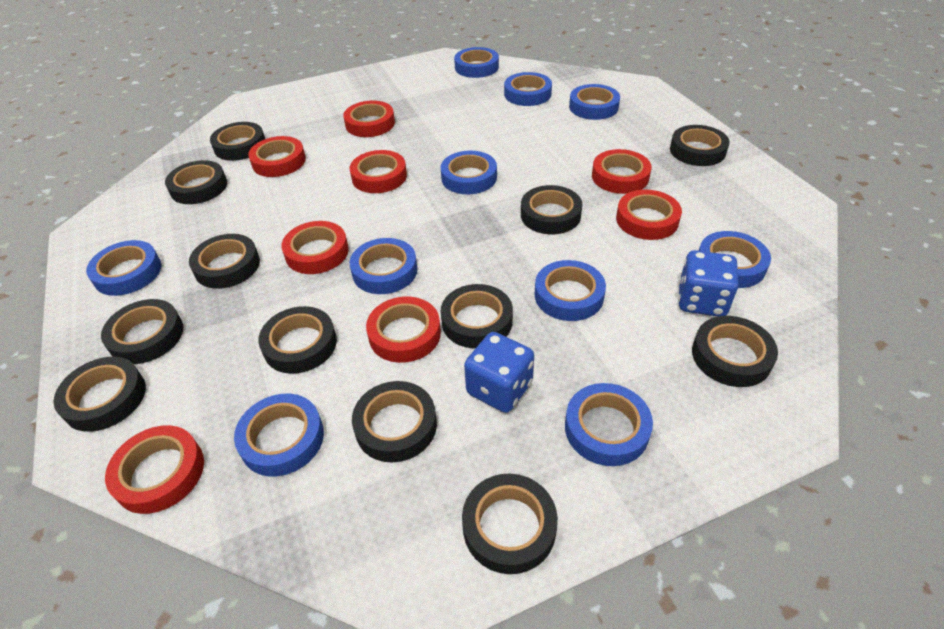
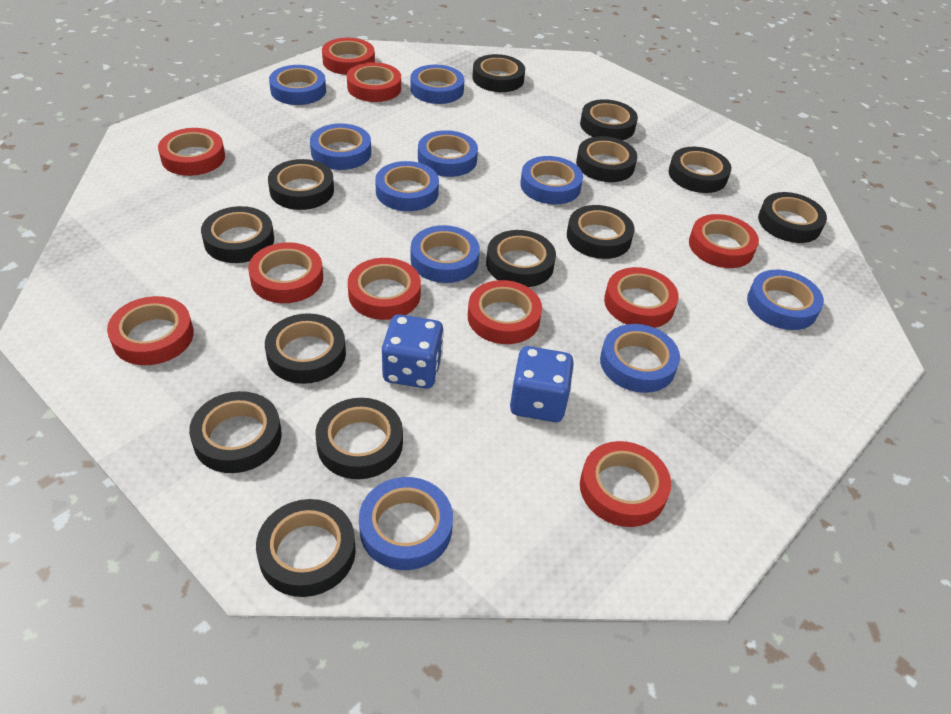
black tape: [53,357,146,432] [101,299,183,364] [165,160,227,204] [189,234,260,289] [210,122,265,161] [258,306,337,374] [352,381,437,462] [441,284,513,348] [462,474,558,574] [521,185,582,234] [670,125,730,166] [692,316,778,387] = 12 -> [189,391,282,473] [201,206,274,263] [256,499,356,597] [265,313,346,384] [268,159,334,210] [315,398,403,479] [472,54,525,92] [486,230,556,287] [567,205,634,259] [576,136,637,182] [580,99,638,140] [668,147,731,193] [758,192,827,243] = 13
red tape: [105,425,204,514] [248,136,306,177] [281,221,349,274] [343,101,395,137] [350,150,407,193] [366,297,441,363] [592,149,652,194] [616,190,682,240] = 8 -> [107,296,194,365] [158,128,225,176] [248,242,323,303] [322,38,375,75] [347,62,401,102] [348,258,421,320] [468,280,542,344] [580,441,671,527] [604,267,679,328] [689,214,759,268] = 10

